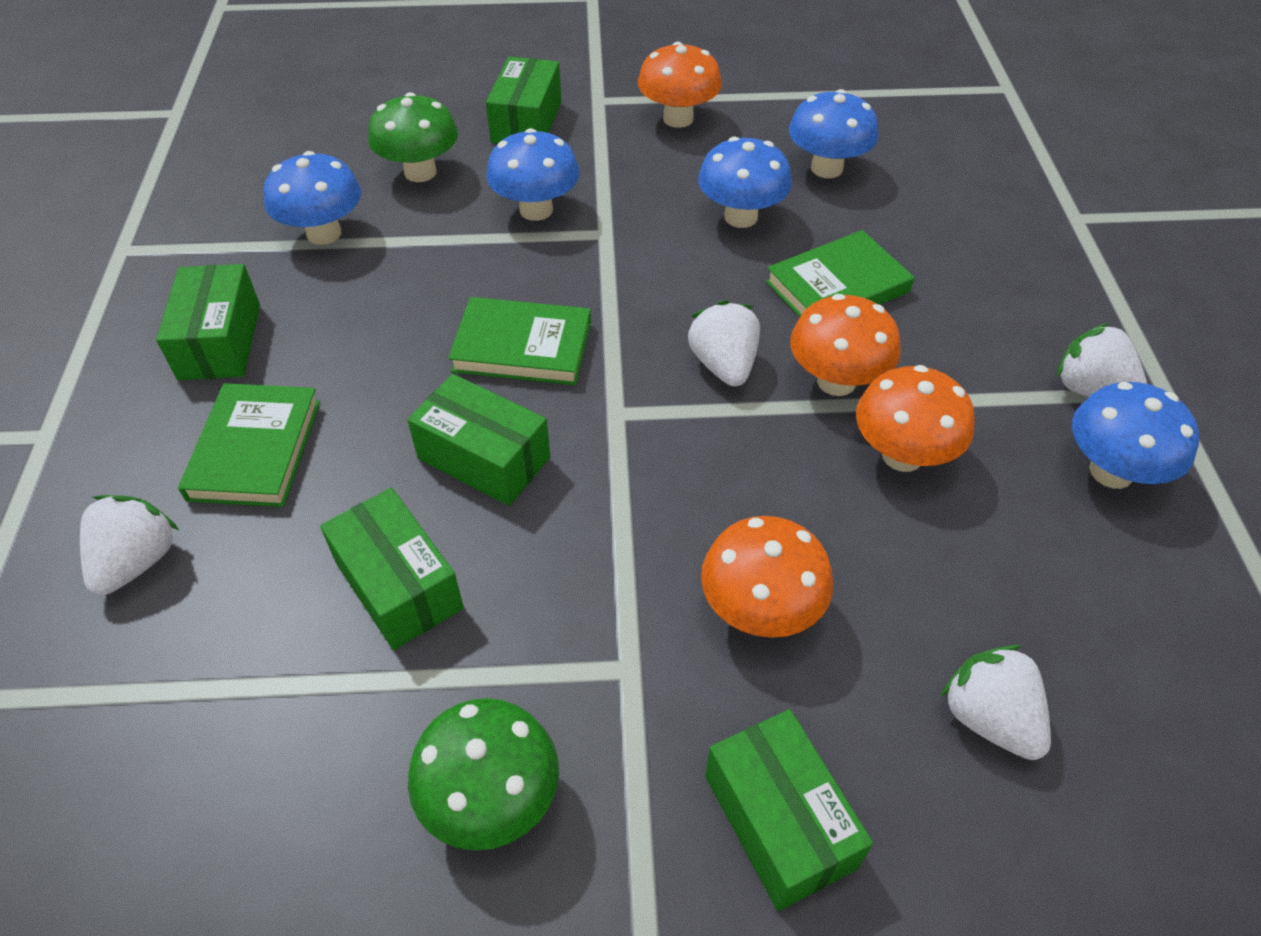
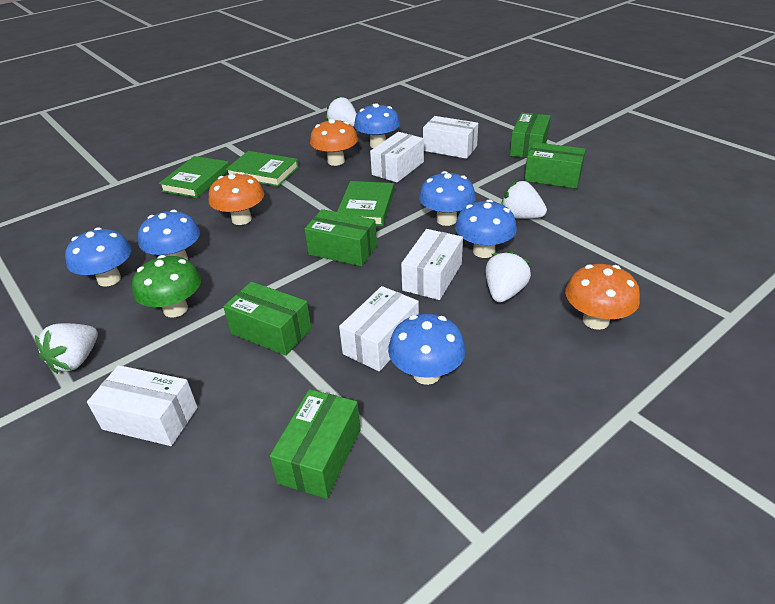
blue mushroom: [264,151,361,245] [487,128,580,221] [698,136,792,228] [789,89,879,178] [1072,382,1199,489] = 5 -> [65,227,132,287] [138,210,200,260] [354,104,400,148] [388,314,466,385] [419,171,476,226] [455,200,517,258] = 6
green mushroom: [368,92,458,182] [408,698,559,851] = 2 -> [132,255,201,318] = 1
orange mushroom: [638,42,722,128] [701,516,833,638] [790,294,901,396] [856,365,975,472] = 4 -> [209,172,264,225] [310,119,358,166] [565,264,640,330] = 3
white box: none = 0 -> [87,365,198,446] [339,286,419,371] [370,132,424,182] [401,229,463,300] [423,116,478,159] = 5

